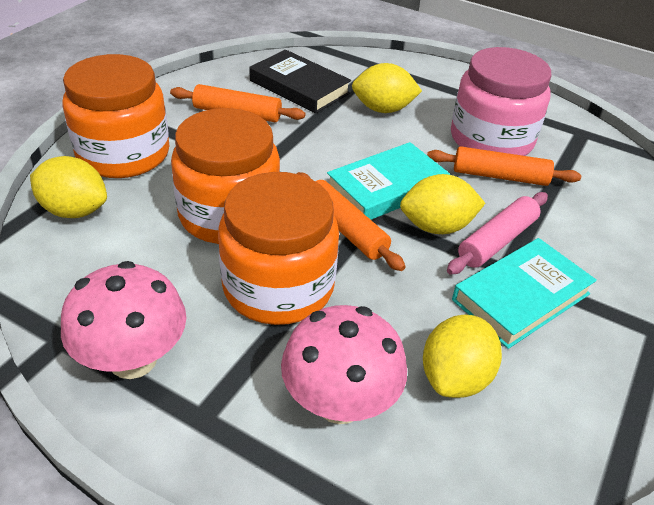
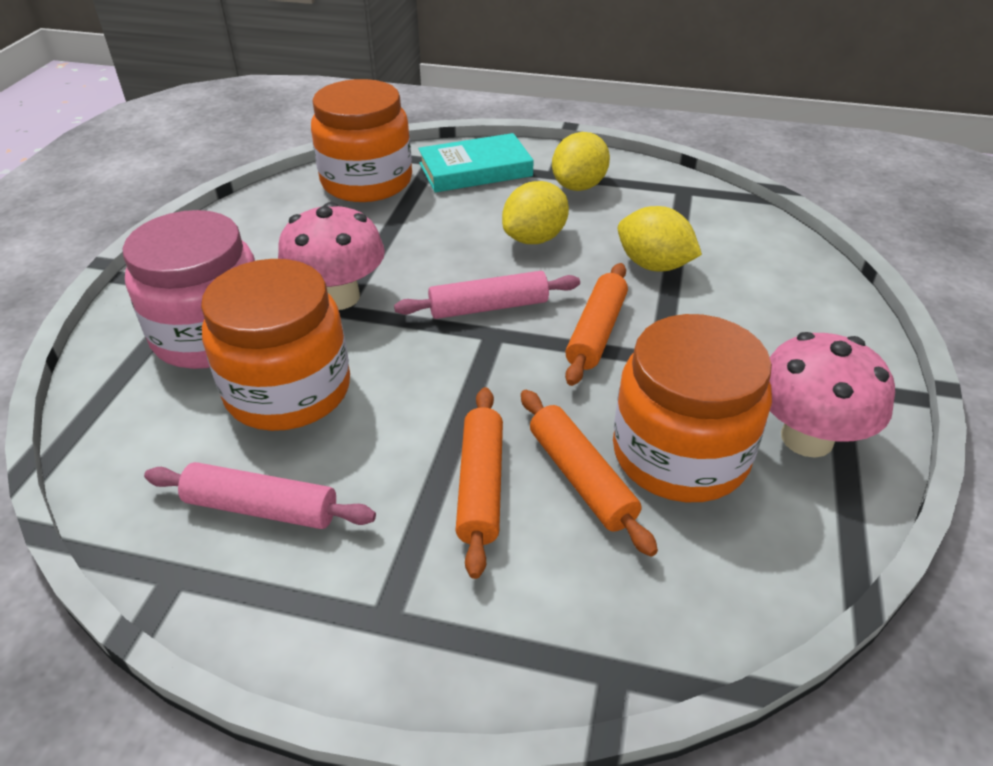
black book: [249,50,351,114] = 1 -> none = 0
pink rolling pin: [447,192,548,275] = 1 -> [144,462,376,529] [394,271,580,319] = 2
turquoise book: [327,142,450,220] [452,238,597,349] = 2 -> [418,133,534,192] = 1
yellow lemon: [30,156,107,218] [352,63,422,113] [400,174,485,234] [423,314,502,398] = 4 -> [502,181,569,244] [552,132,610,191] [618,206,702,271] = 3

